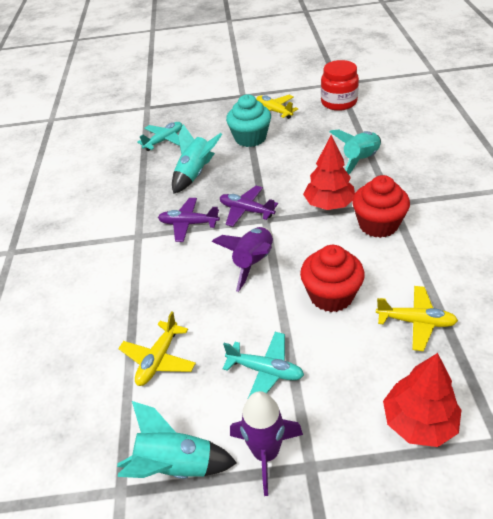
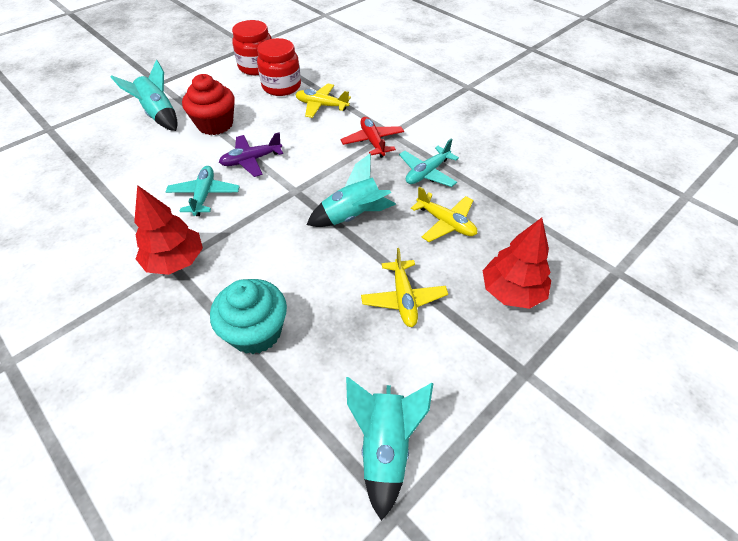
purple plane: [158,198,220,242] [220,186,278,227] = 2 -> [219,133,283,177] = 1
purple rocket: [212,227,273,292] [230,391,303,496] = 2 -> none = 0
red cupcake: [300,245,365,312] [352,175,410,238] = 2 -> [182,74,235,135] = 1
red jar: [321,60,359,111] = 1 -> [232,20,272,75] [257,38,301,96] = 2
red plane: none = 0 -> [341,117,404,158] = 1

